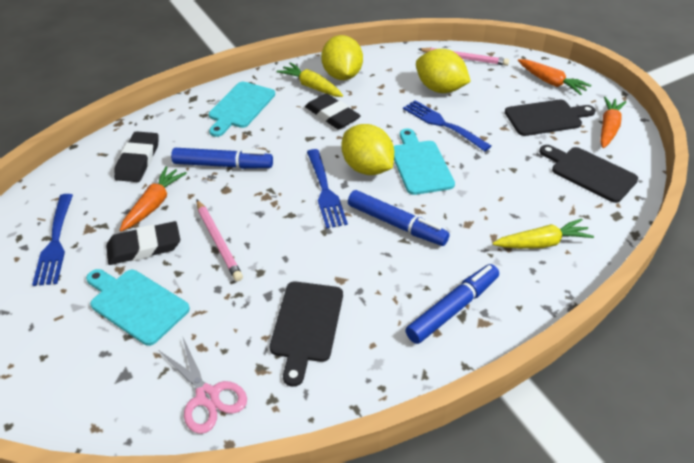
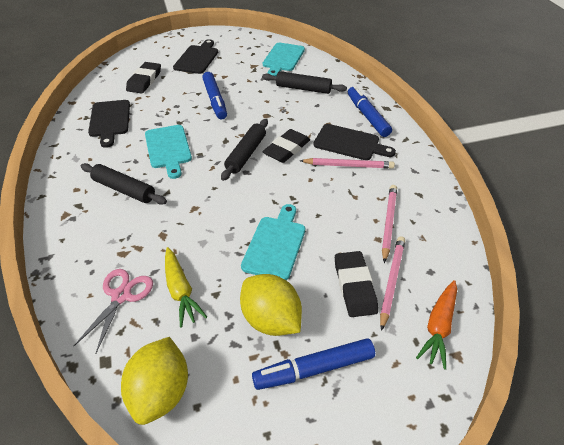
black rolling pin: none = 0 -> [81,163,167,205] [221,119,268,181] [262,71,347,94] = 3
blue fork: [32,194,73,286] [307,149,348,229] [403,100,491,151] = 3 -> none = 0
orange carrot: [120,166,187,231] [518,59,592,95] [600,97,626,148] = 3 -> [416,280,457,370] = 1
pink pencil: [197,200,243,281] [418,48,509,66] = 2 -> [300,158,395,169] [380,236,405,331] [382,185,397,263] = 3
yellow carrot: [277,62,343,97] [493,219,594,249] = 2 -> [165,247,207,327] = 1
yellow lemon: [321,35,363,80] [341,124,394,175] [416,49,471,93] = 3 -> [121,337,188,425] [240,274,302,336] = 2

